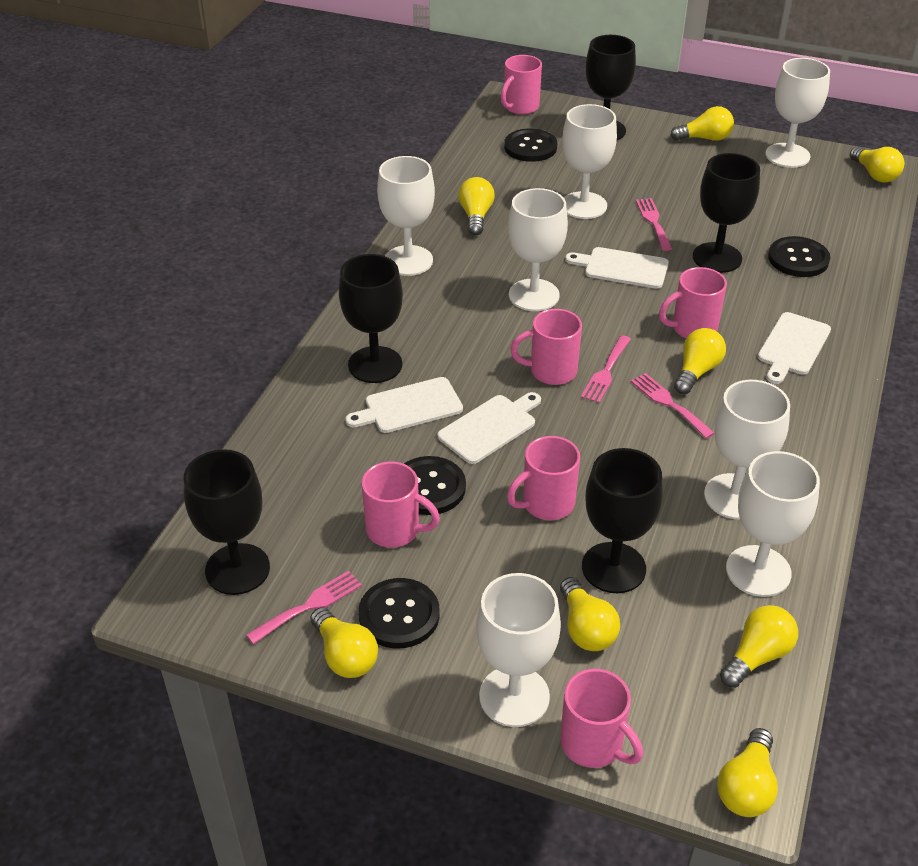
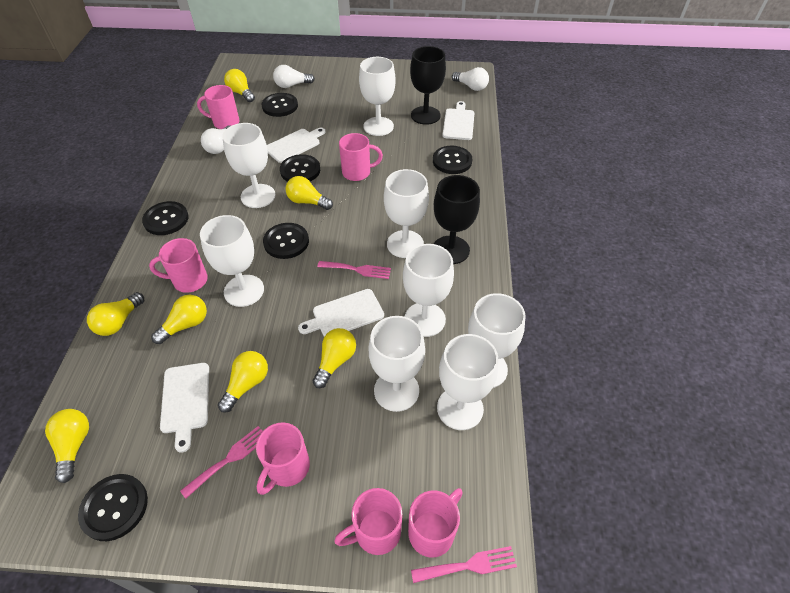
black button: [358,578,440,649] [404,456,466,515] [504,128,557,162] [768,236,830,277] = 4 -> [78,474,148,541] [142,201,189,235] [262,93,298,117] [263,223,309,259] [280,154,320,182] [433,146,472,174] = 6
black goblet: [184,449,270,595] [339,254,403,383] [582,448,663,593] [586,35,636,140] [693,153,760,273] = 5 -> [410,46,446,125] [434,175,480,264] = 2
pink fork: [246,571,362,644] [581,335,631,403] [631,373,714,439] [636,198,672,251] = 4 -> [180,426,263,499] [318,261,391,279] [411,546,517,583] = 3
white goblet: [377,156,435,276] [476,573,561,727] [508,188,568,311] [562,104,617,219] [704,380,790,519] [726,451,820,597] [765,58,830,168] = 7 -> [200,215,264,307] [222,123,276,208] [359,57,396,136] [368,316,425,412] [384,169,429,258] [403,244,454,337] [437,334,498,430] [468,293,526,388] = 8
white light bulb: none = 0 -> [201,125,231,154] [273,65,315,88] [452,67,489,91] = 3
yellow light bulb: [311,607,378,678] [458,177,495,235] [560,577,620,651] [671,106,734,141] [674,328,726,394] [717,728,778,817] [720,605,798,688] [850,147,904,182] = 8 -> [45,409,89,483] [87,292,144,336] [151,295,207,344] [218,351,268,413] [224,69,255,102] [285,176,333,210] [313,328,356,388] = 7

